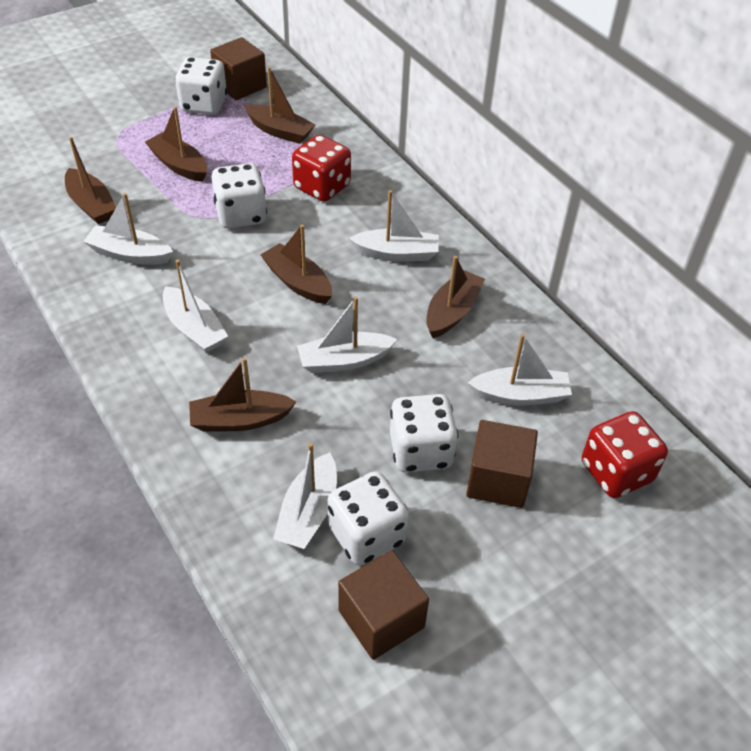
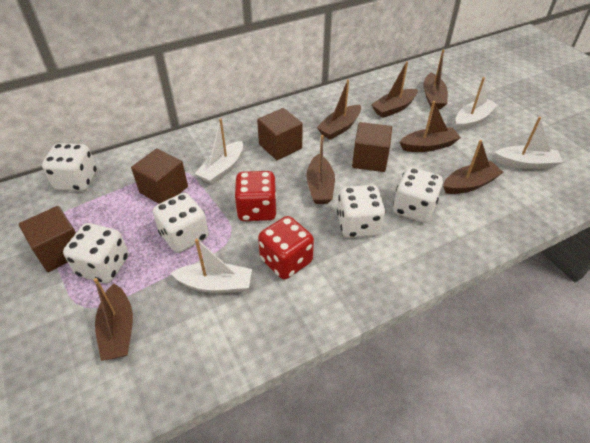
brown boat: [65,137,116,224] [145,106,207,182] [189,357,296,432] [245,67,316,144] [261,225,332,304] [426,256,485,338] = 6 -> [94,278,133,361] [306,135,335,204] [317,79,361,140] [371,61,418,118] [400,101,461,152] [423,50,448,109] [443,140,503,194] = 7
brown cube: [210,37,267,100] [338,550,429,660] [466,420,538,508] = 3 -> [19,206,76,272] [131,148,188,204] [257,108,303,160] [352,122,392,172] = 4
white boat: [83,193,173,265] [163,260,228,353] [273,443,337,549] [297,297,397,373] [349,190,439,262] [468,334,572,406] = 6 -> [171,239,252,293] [195,119,243,185] [455,77,498,131] [494,117,563,169] = 4
white dice: [175,57,227,115] [211,163,267,228] [328,471,409,566] [390,394,458,473] = 4 -> [42,143,97,191] [63,223,129,283] [153,193,209,253] [337,185,386,238] [393,167,443,223] = 5

